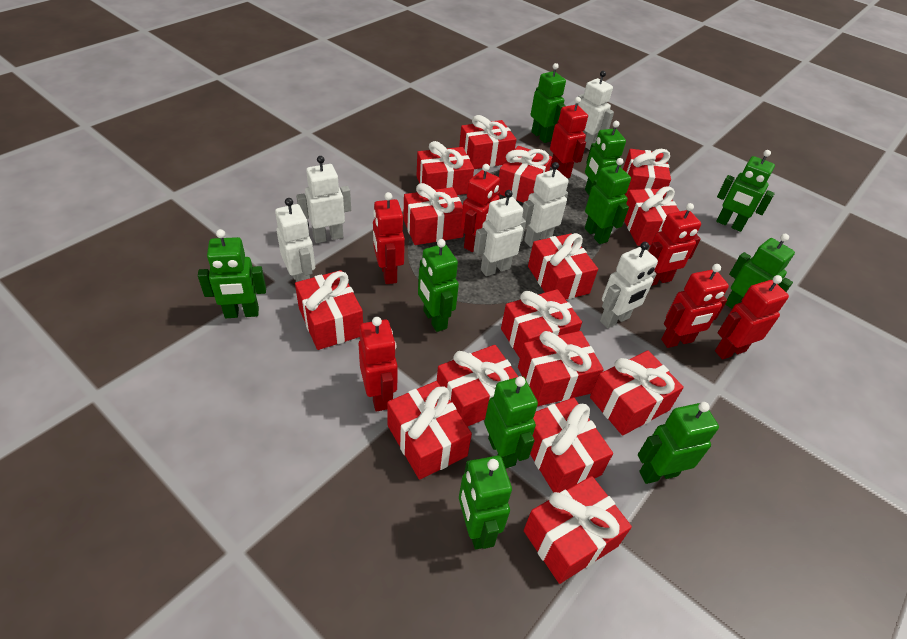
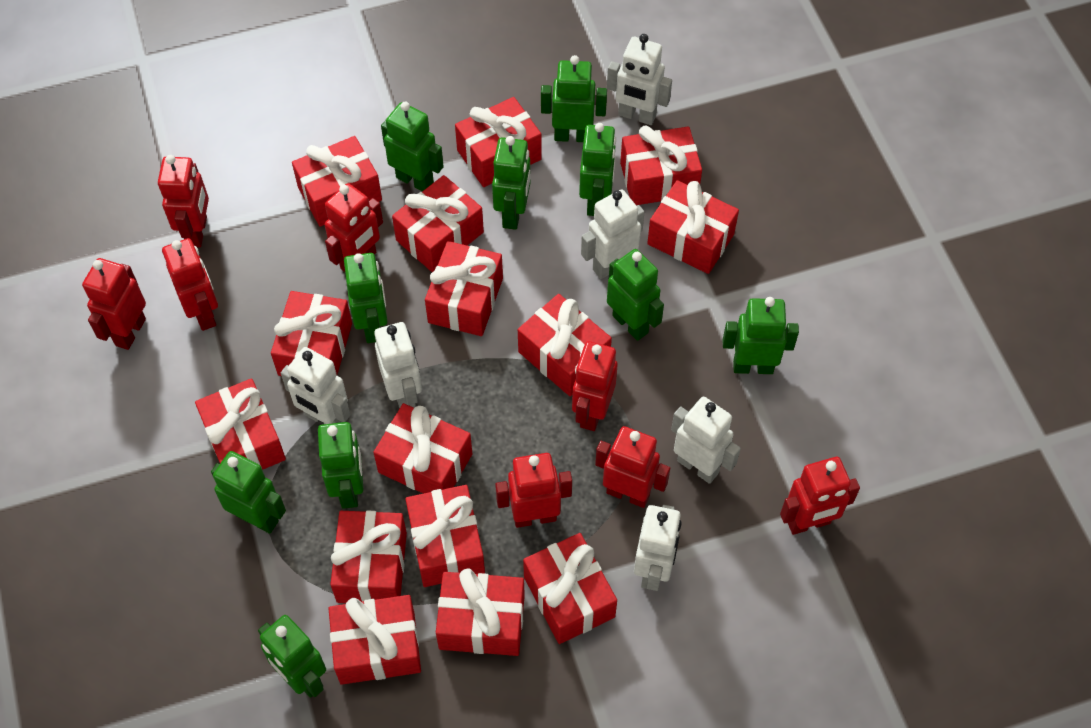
red robot: [359,317,398,412] [373,192,405,284] [461,164,500,252] [550,97,588,178] [648,203,701,286] [661,264,729,348] [715,275,789,359] = 7 -> [82,258,146,350] [158,155,209,247] [162,238,218,331] [325,183,383,272] [495,453,572,528] [572,341,618,431] [595,426,670,508] [780,457,860,535] = 8

